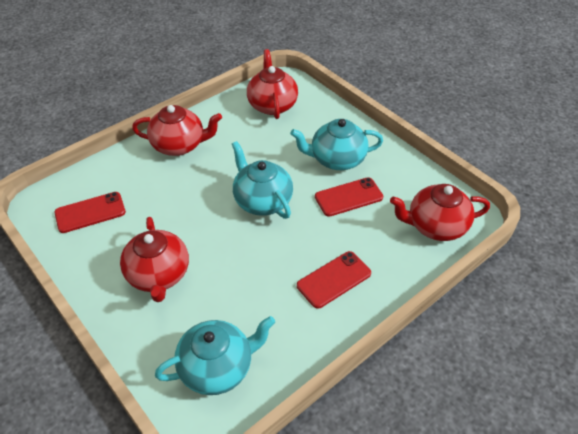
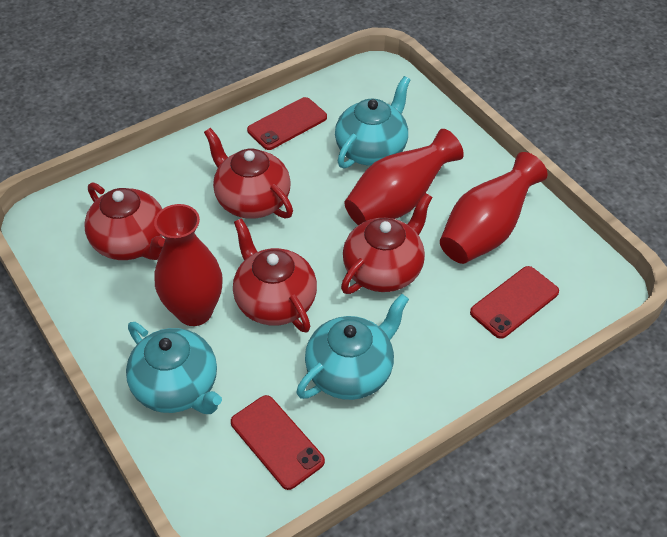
red vase: none = 0 -> [154,204,223,326] [344,129,464,225] [440,152,548,264] = 3

